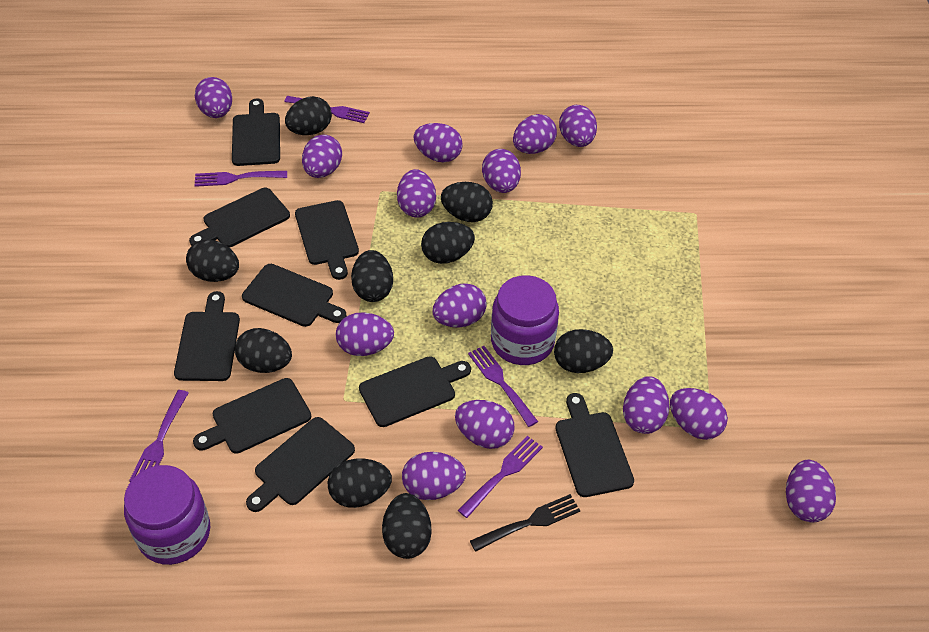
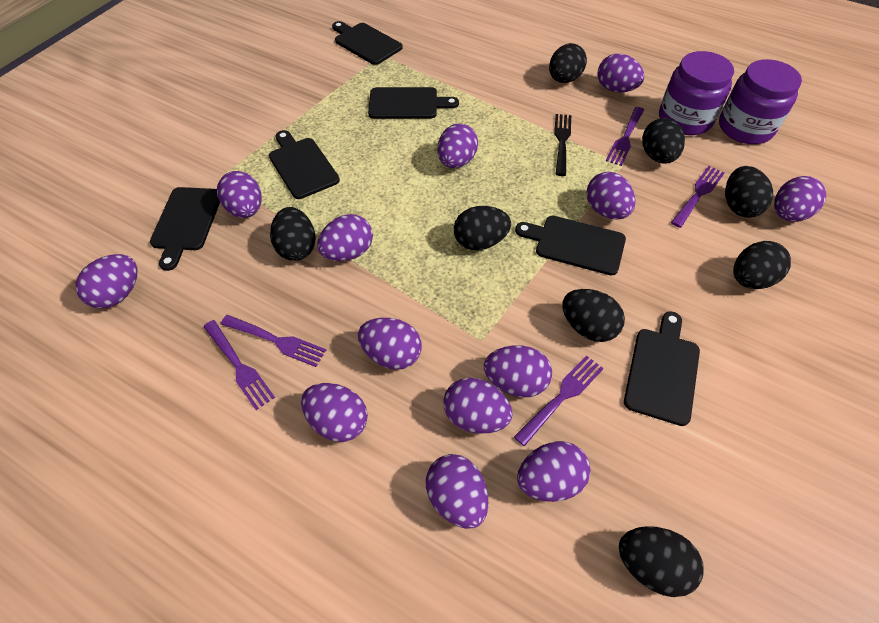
black cutting board: [174,291,240,381] [189,188,290,248] [193,378,311,454] [232,98,280,166] [242,264,346,327] [246,417,355,512] [295,200,359,280] [359,356,471,427] [555,393,634,497] = 9 -> [150,187,220,271] [269,130,340,199] [332,21,403,65] [368,87,459,119] [515,216,626,275] [624,311,700,426] = 6
black egg: [186,240,239,282] [235,328,292,373] [285,96,332,135] [328,459,392,508] [351,250,393,302] [382,493,432,559] [421,222,475,264] [441,182,493,222] [554,329,613,373] = 9 -> [270,207,316,261] [454,206,511,250] [549,43,587,83] [562,289,625,342] [619,526,704,597] [642,118,685,164] [725,166,773,218] [733,241,791,289] = 8
purple egg: [195,77,232,118] [302,134,342,178] [336,312,394,356] [397,169,436,218] [402,452,466,500] [413,123,463,162] [432,283,487,328] [455,400,515,449] [482,149,521,193] [513,114,557,154] [559,105,597,147] [623,376,670,434] [670,388,728,440] [786,460,836,522] = 14 -> [76,254,137,309] [217,171,262,218] [301,383,368,442] [317,214,373,261] [358,318,422,370] [426,454,488,529] [437,124,478,168] [444,378,513,434] [484,345,552,397] [517,441,591,502] [587,172,635,219] [598,54,644,93] [774,176,826,222] = 13

